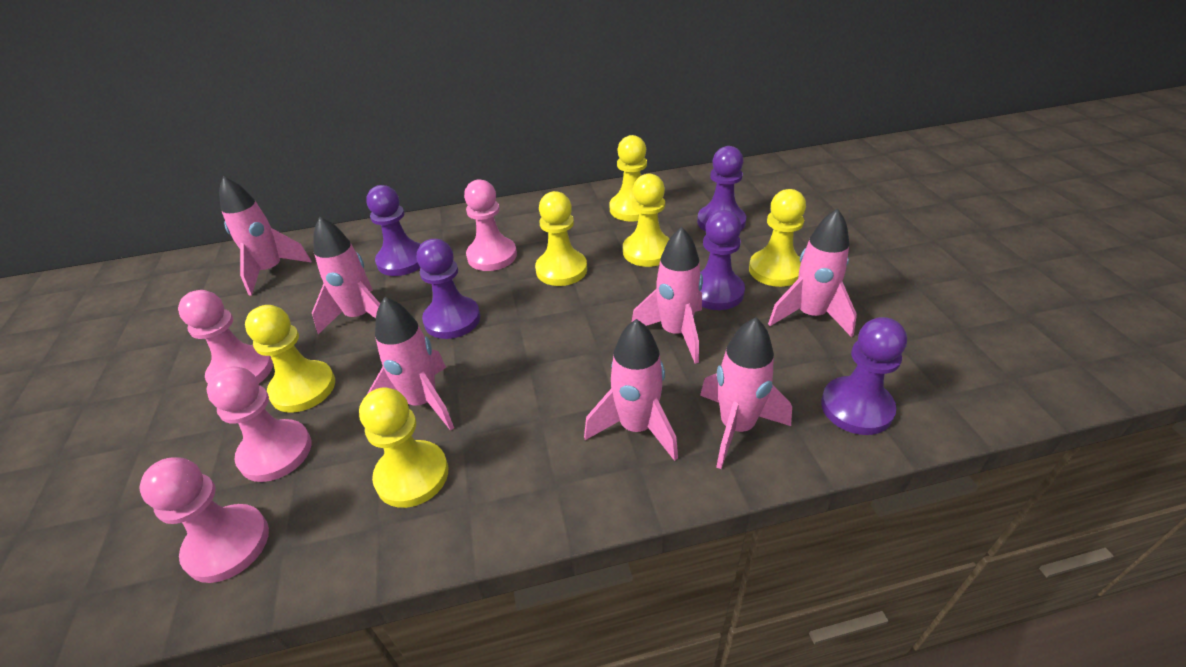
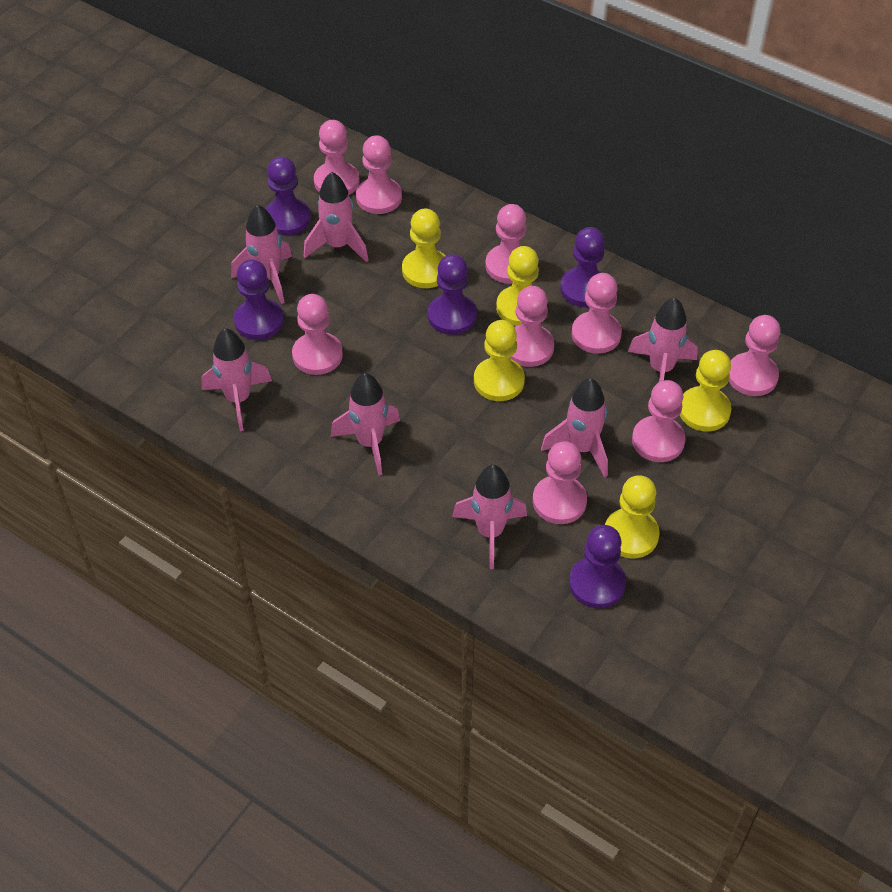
pink pawn: [139,457,269,583] [178,290,273,383] [207,366,311,482] [464,179,517,271] = 4 -> [292,294,343,375] [314,120,360,195] [356,135,402,214] [485,204,527,284] [510,286,554,367] [533,442,587,524] [571,273,622,354] [632,380,686,462] [729,315,781,396] = 9
yellow pawn: [245,305,335,413] [359,388,448,508] [535,191,587,286] [609,135,647,222] [623,174,670,267] [749,189,806,287] = 6 -> [402,209,445,288] [474,320,525,401] [496,246,539,326] [605,475,660,558] [680,350,731,432] = 5

